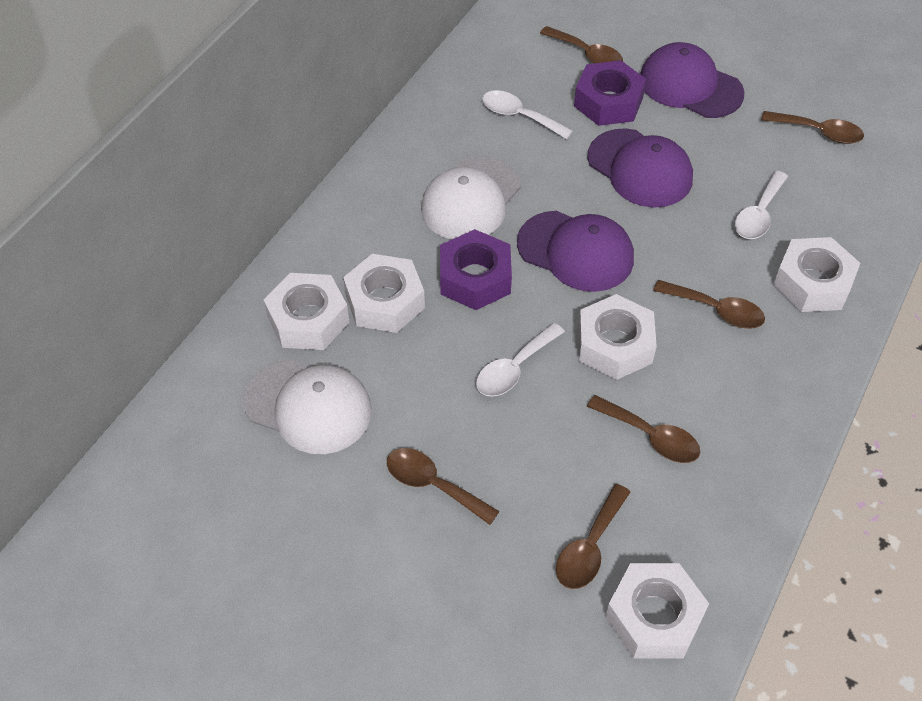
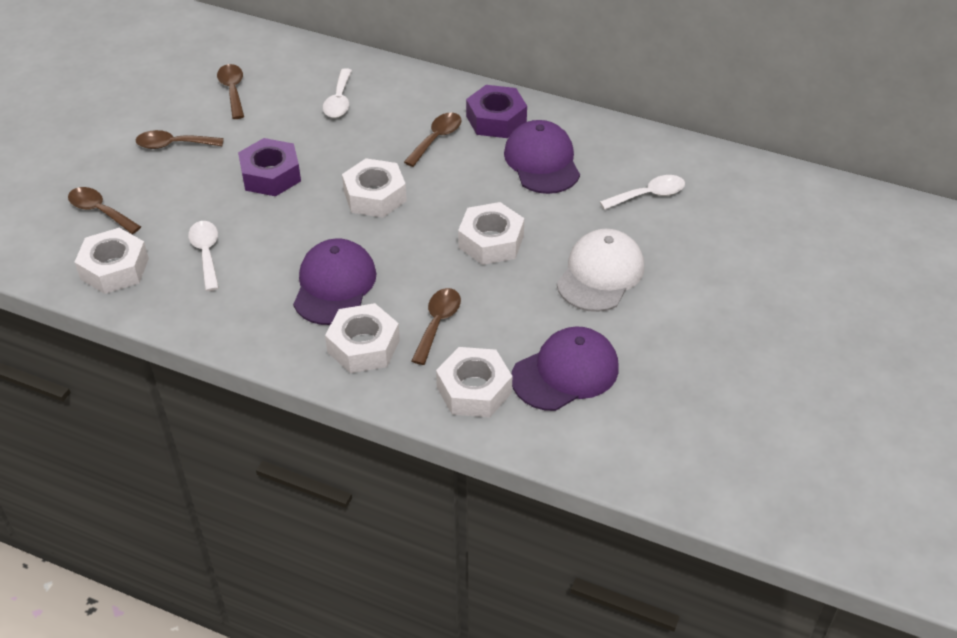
brown spoon: [387,448,500,525] [540,26,623,64] [556,484,630,589] [587,395,700,463] [653,280,765,329] [761,111,864,144] = 6 -> [68,187,141,234] [136,130,224,149] [217,64,244,119] [404,113,462,167] [411,288,461,365] = 5
white cap: [243,359,372,454] [421,155,521,240] = 2 -> [557,229,644,312] = 1

